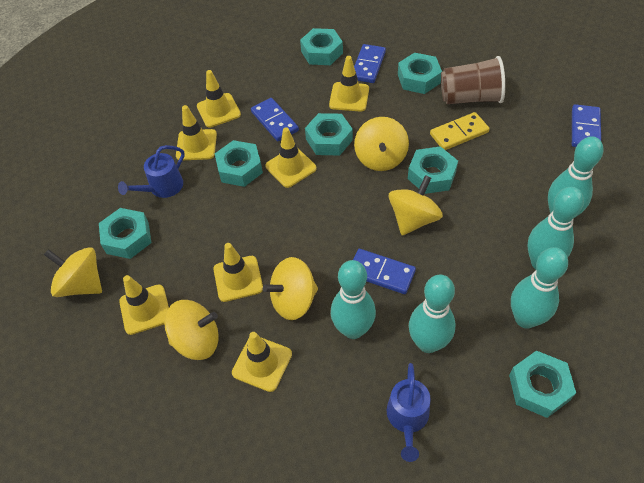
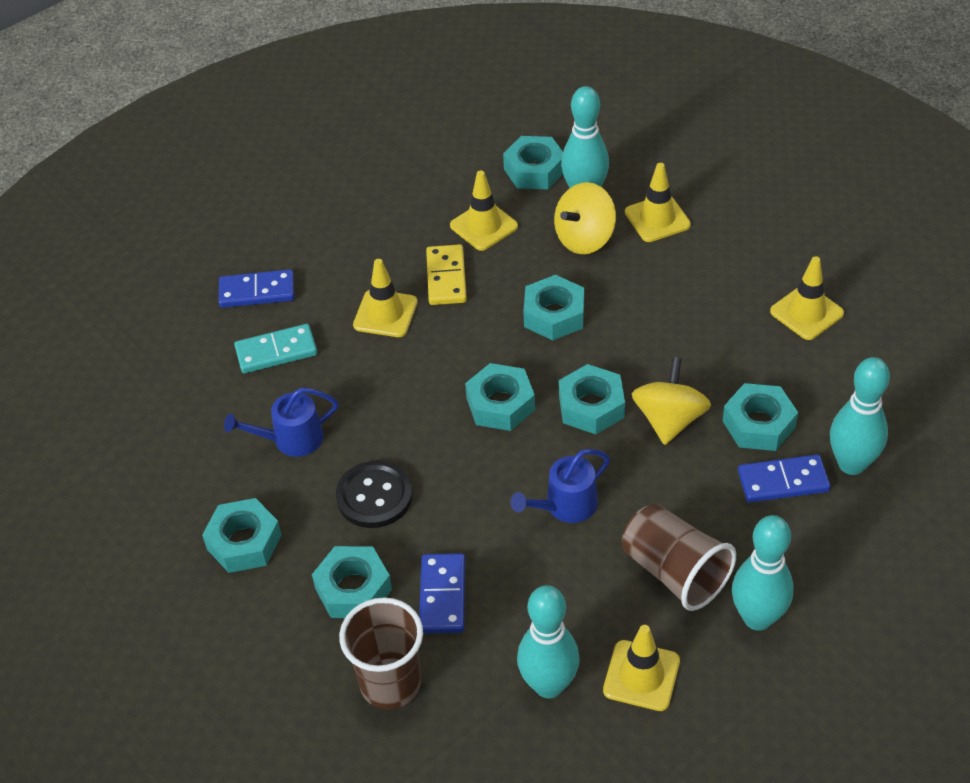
black button: none = 0 -> [336,461,413,528] = 1
blue domino: [251,98,299,141] [353,249,416,294] [354,44,386,83] [572,104,601,147] = 4 -> [219,269,294,308] [419,553,465,634] [738,454,831,502] = 3
brown cup: [441,56,505,104] = 1 -> [339,597,423,709] [622,504,736,611] = 2
turquoise bowling pin: [331,260,376,339] [409,275,456,353] [511,247,568,329] [527,187,584,269] [548,136,604,218] = 5 -> [517,585,580,698] [561,86,609,188] [732,515,794,631] [830,357,890,475] = 4
turquoise domino: none = 0 -> [234,324,317,373] = 1
yellow spinning top: [44,247,102,297] [164,300,219,360] [263,257,318,320] [354,117,409,171] [389,175,443,236] = 5 -> [554,182,616,254] [632,357,711,445] = 2
yellow traffic cone: [119,275,169,335] [176,105,217,160] [197,70,241,128] [213,243,263,302] [232,332,292,392] [265,127,317,188] [329,56,369,112] = 7 -> [353,259,418,337] [450,170,518,251] [603,625,680,711] [625,163,691,242] [770,256,844,340] = 5

